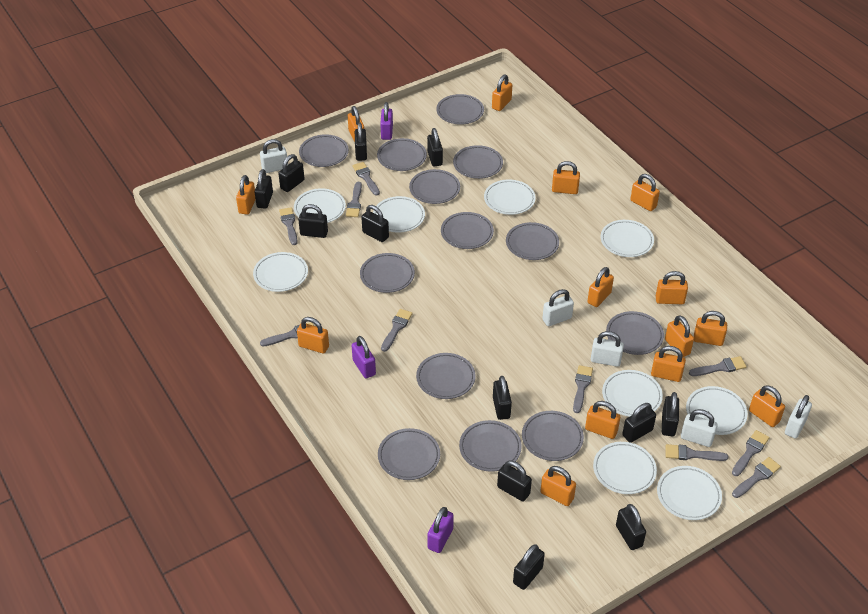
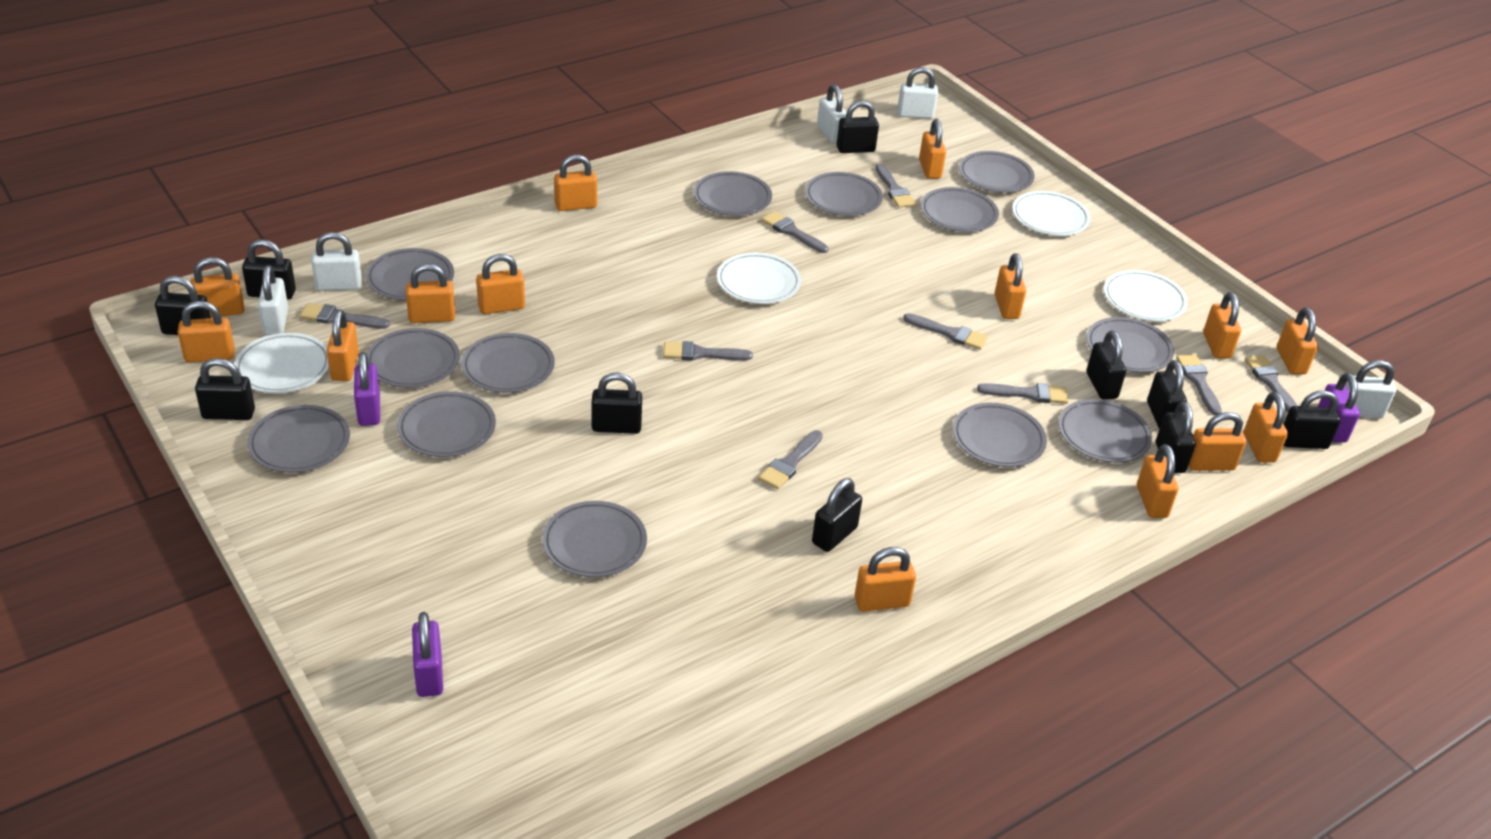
black padlock: [255,169,273,209] [278,154,305,192] [298,204,328,238] [355,122,367,161] [361,205,389,242] [427,128,443,167] [493,376,512,420] [497,460,532,501] [513,544,545,590] [616,504,646,550] [622,403,656,443] [662,392,679,436] = 12 -> [155,276,211,335] [195,358,255,420] [242,240,296,299] [592,372,642,434] [812,478,862,552] [837,101,879,153] [1086,331,1127,400] [1147,360,1187,429] [1156,401,1196,473] [1284,390,1341,449] = 10
grey brush: [260,322,314,346] [279,207,298,245] [346,182,362,217] [352,162,380,195] [381,309,413,352] [573,365,593,413] [665,444,728,461] [689,356,747,376] [732,430,770,476] [732,457,781,498] = 10 -> [299,303,390,329] [663,341,753,361] [758,430,823,489] [761,211,829,253] [876,163,916,208] [903,313,988,350] [977,383,1068,404] [1176,354,1222,415] [1245,355,1298,412] = 9
white plate: [253,252,308,292] [294,188,346,223] [373,196,425,233] [484,179,536,215] [593,442,657,494] [600,220,654,257] [602,370,663,417] [657,466,722,520] [686,386,748,435] = 9 -> [234,333,329,393] [717,253,801,304] [1012,191,1091,236] [1104,270,1188,321] = 4

